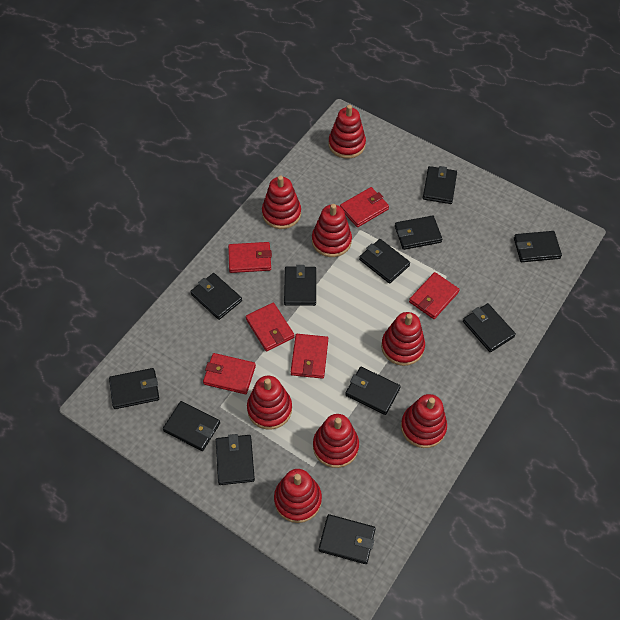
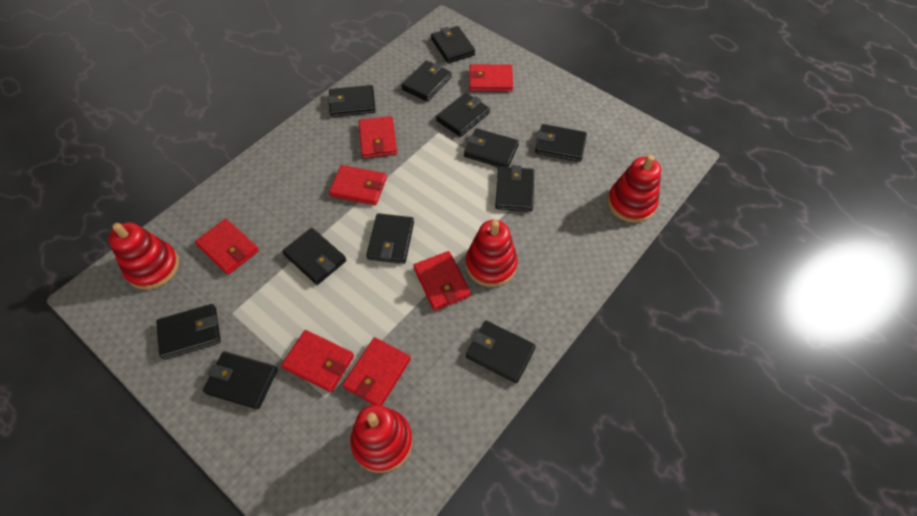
red stacking toy: [247,376,292,430] [262,176,301,229] [274,469,322,523] [312,204,352,257] [313,414,359,468] [329,105,366,159] [381,312,425,366] [401,394,447,448] = 8 -> [108,222,179,290] [350,404,413,473] [466,220,518,287] [608,155,661,223] = 4
red wallet: [203,353,256,394] [228,242,272,273] [246,303,294,351] [291,334,328,379] [340,187,389,227] [409,272,460,319] = 6 -> [195,219,259,275] [281,330,354,392] [329,165,387,205] [342,337,411,406] [359,116,397,158] [413,251,471,311] [468,64,513,92] = 7

